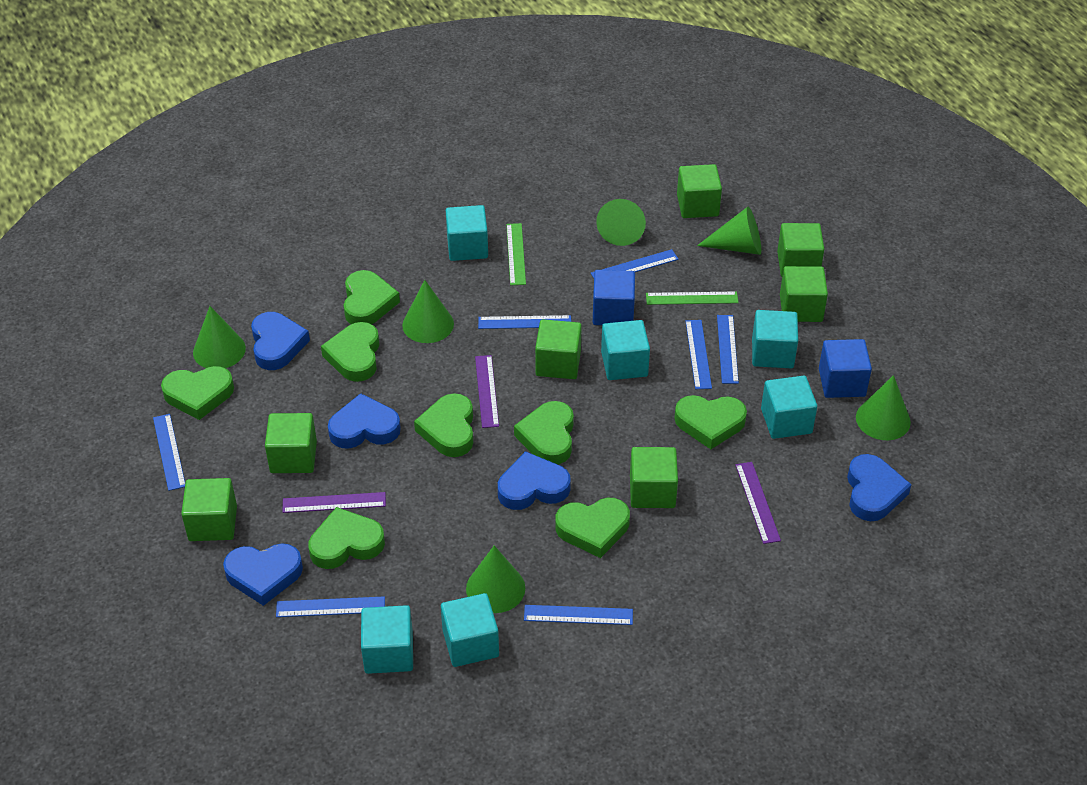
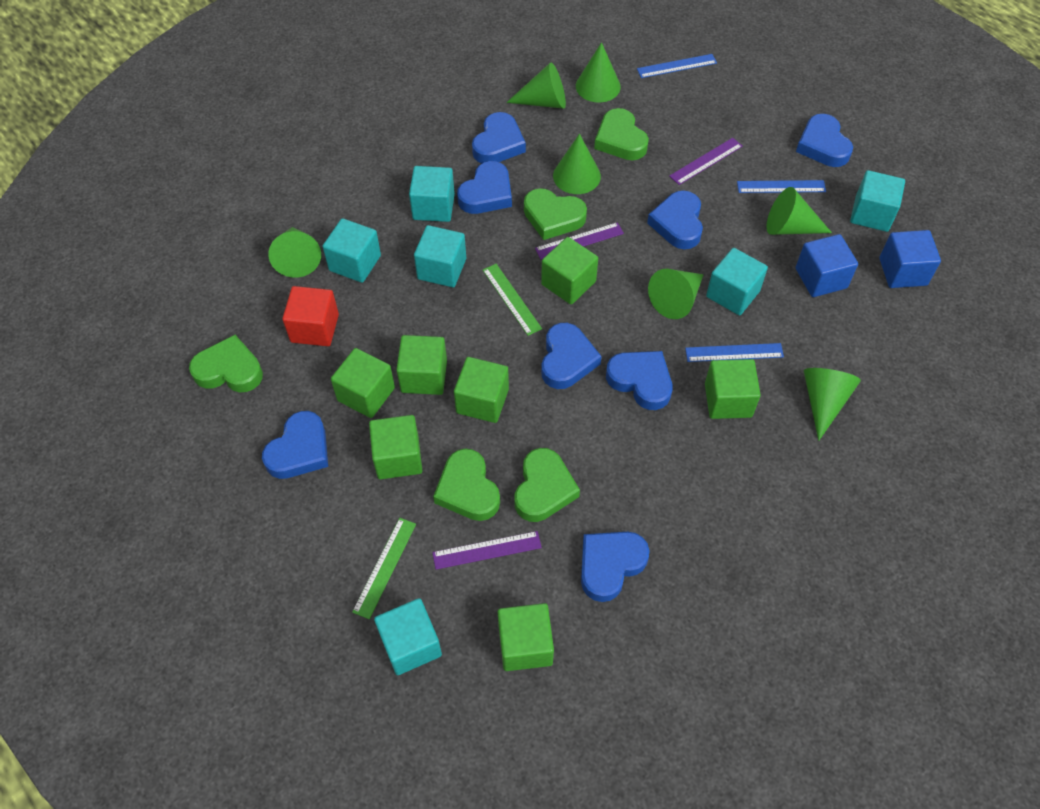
blue heart: [223,543,303,606] [251,312,310,370] [328,393,401,449] [498,451,571,510] [847,454,912,521] = 5 -> [262,411,328,479] [457,161,512,214] [472,112,526,163] [541,323,602,389] [581,532,650,602] [606,351,672,410] [647,190,703,249] [796,114,853,167] = 8
blue ruler: [153,414,185,491] [276,596,385,617] [478,315,571,329] [524,605,633,625] [591,249,679,278] [685,320,712,389] [717,315,739,384] = 7 -> [637,54,717,78] [685,343,784,362] [737,180,826,193] = 3
green cone: [193,306,246,368] [402,280,454,343] [466,545,525,613] [596,199,646,246] [697,207,761,255] [856,375,911,440] = 6 -> [268,227,321,278] [506,62,566,109] [553,134,601,194] [576,42,621,102] [648,269,704,319] [767,187,832,235] [803,368,861,441] = 7
green heart: [161,366,234,420] [308,507,385,569] [321,322,380,382] [344,270,400,324] [414,393,473,457] [514,401,574,465] [555,498,630,558] [674,395,747,449] = 8 -> [189,335,263,392] [433,448,500,521] [515,448,580,522] [524,188,587,240] [594,108,649,160] = 5
red cube: none = 0 -> [282,286,339,346] = 1

